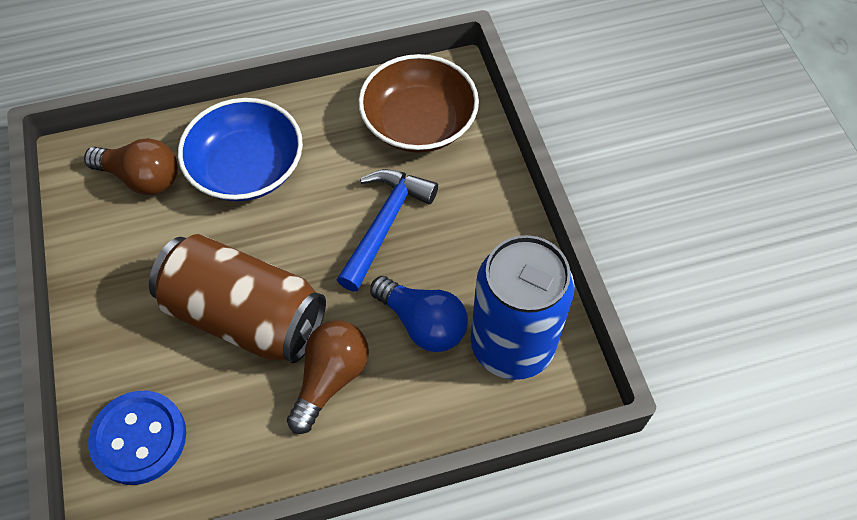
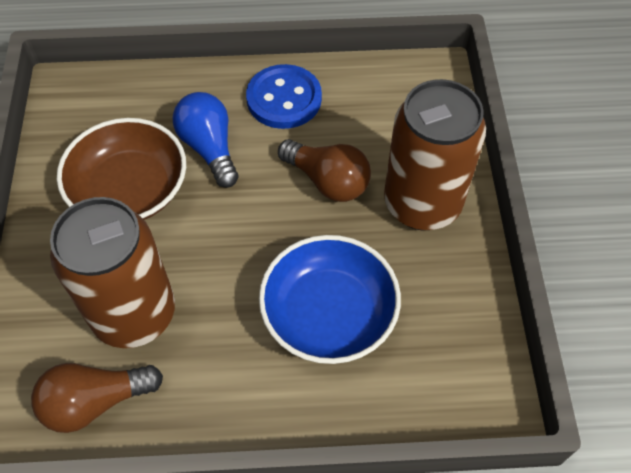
blue can: [471,235,575,380] = 1 -> none = 0
blue hammer: [337,169,438,292] = 1 -> none = 0
brown can: [149,234,326,363] = 1 -> [50,197,175,348] [384,79,486,231] = 2

